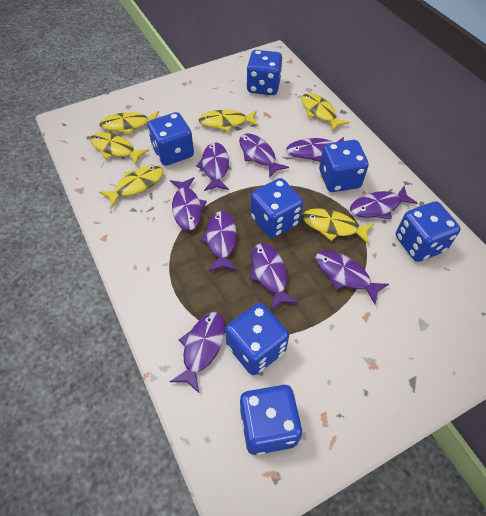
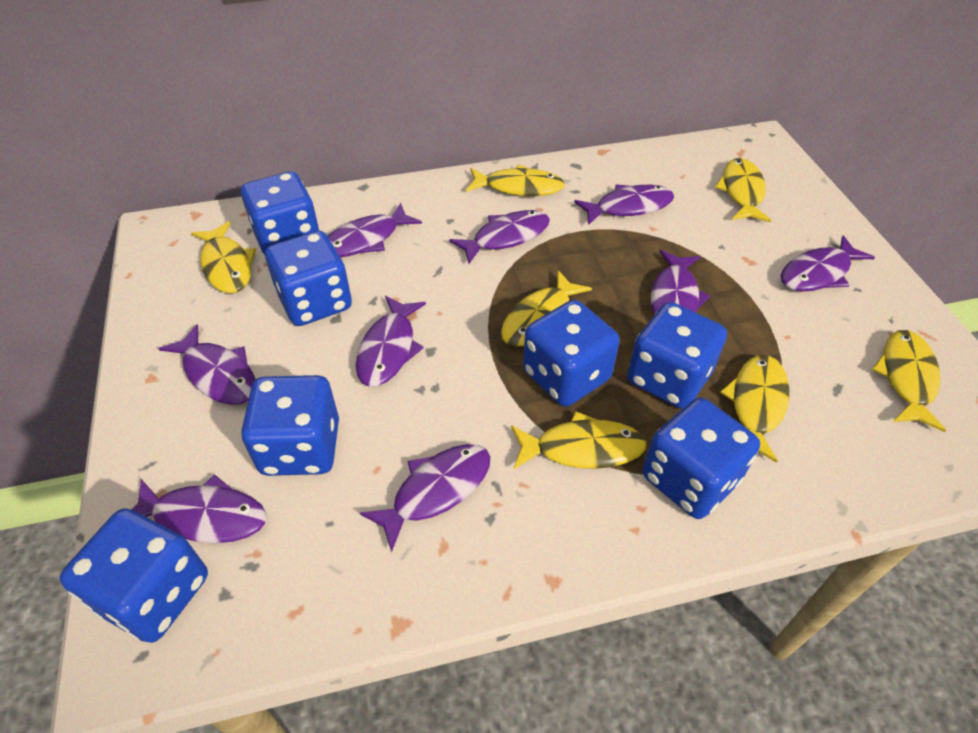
yellow fish: [90,132,149,165] [99,111,159,134] [99,166,164,207] [198,110,258,132] [301,93,349,131] [302,208,374,245] = 6 -> [191,221,256,293] [466,165,565,196] [501,271,592,347] [511,411,647,469] [715,158,771,222] [720,355,789,463] [872,330,946,432] = 7

